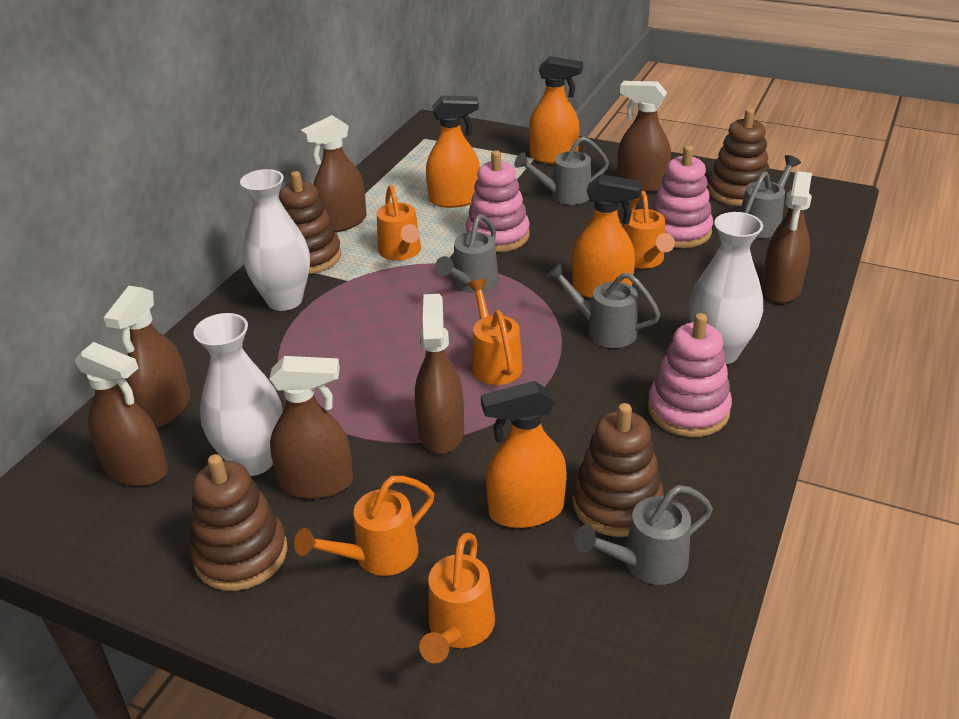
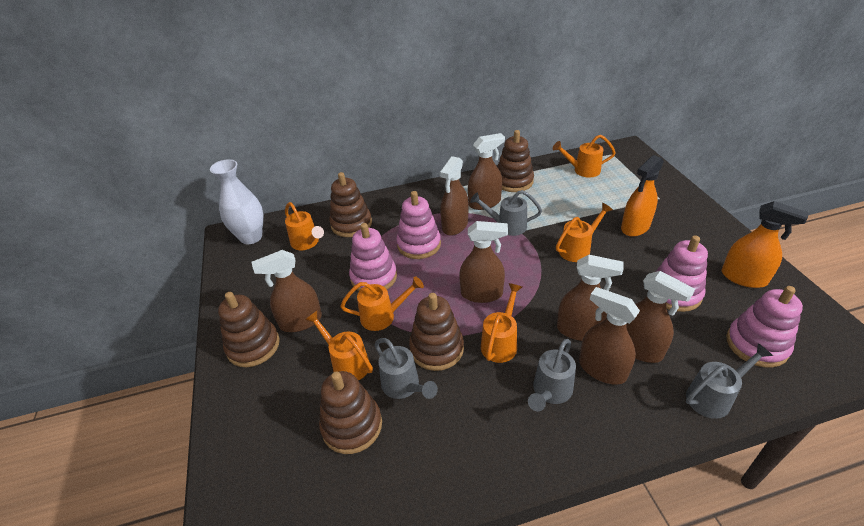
brown stacking toy: [190,454,287,591] [279,171,341,274] [572,403,664,537] [708,108,771,206] = 4 -> [218,292,280,367] [319,371,382,454] [329,172,372,237] [409,293,464,371] [497,130,534,192] = 5
grey watering can: [435,214,499,293] [514,136,609,205] [546,263,660,348] [574,485,713,585] [740,155,801,238] = 5 -> [375,338,438,399] [470,190,542,236] [528,339,576,411] [686,343,773,419] = 4
orange spray bottle: [426,95,480,208] [481,381,567,528] [529,56,583,164] [572,174,642,298] = 4 -> [621,155,664,237] [722,201,809,288] = 2
orange watering can: [294,476,434,576] [377,185,421,261] [419,533,495,663] [467,279,523,385] [624,191,675,269] = 5 -> [285,202,324,250] [305,311,373,381] [340,276,424,331] [481,283,522,363] [553,135,616,178] [556,203,613,262] = 6
pink stacking toy: [466,150,530,252] [648,313,732,437] [652,145,713,248] = 3 -> [349,223,397,291] [396,191,441,259] [656,235,708,312] [726,286,803,368] = 4
white vase: [193,313,283,476] [240,169,310,311] [689,212,763,364] = 3 -> [210,159,263,244] = 1

